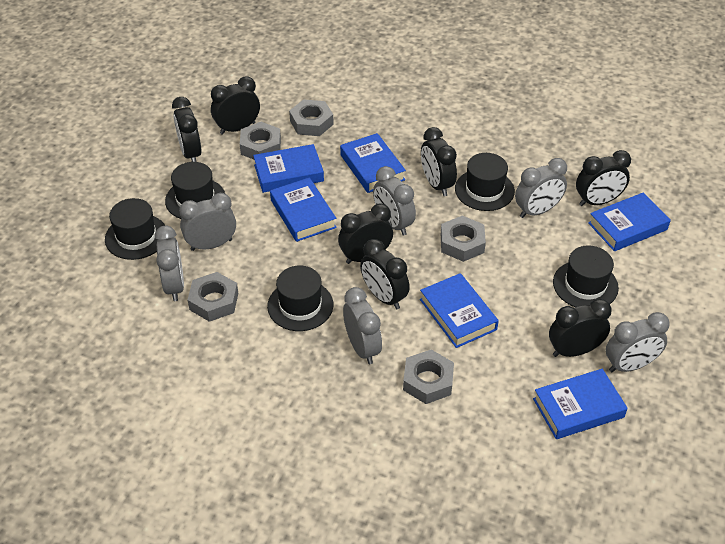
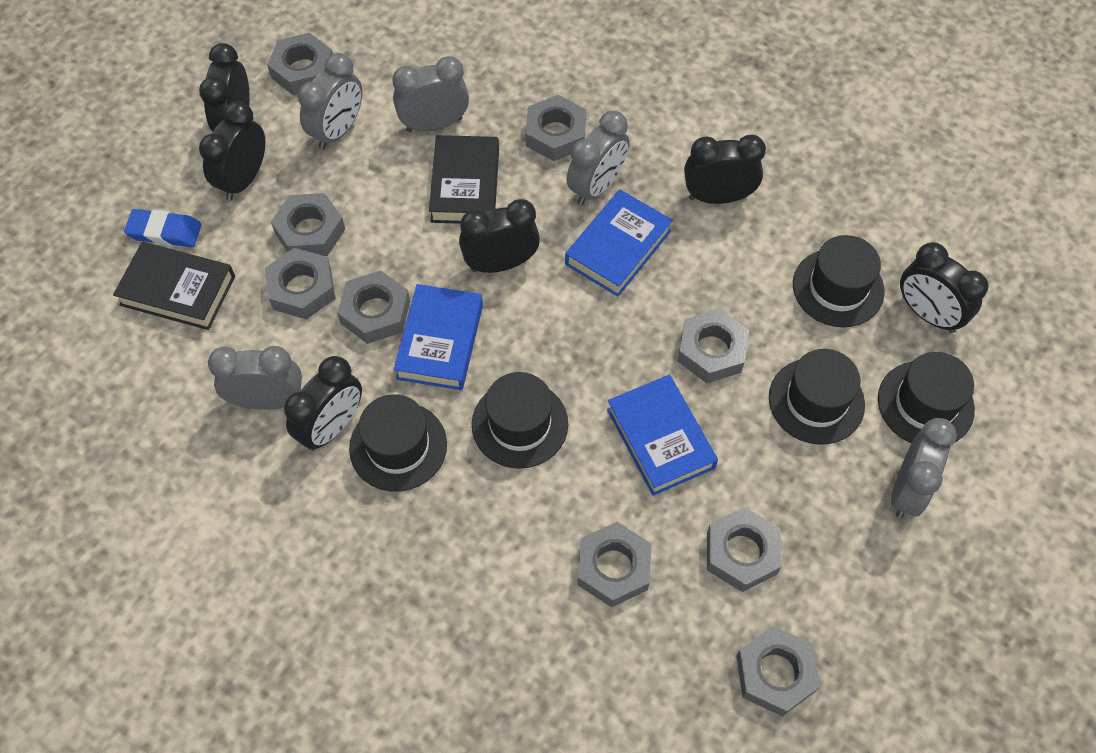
black book: none = 0 -> [113,242,235,330] [429,135,499,224] = 2
black clock: [172,97,201,162] [211,77,260,135] [338,204,393,264] [360,239,410,309] [421,127,457,196] [549,299,612,357] [576,150,631,206] = 7 -> [199,43,250,132] [199,101,265,200] [284,356,362,451] [459,199,540,273] [684,135,766,204] [900,242,989,333] = 6
blue book: [253,144,324,193] [270,177,337,242] [340,133,406,193] [420,273,499,348] [533,369,627,439] [588,192,671,251] = 6 -> [394,284,483,390] [565,190,673,297] [607,375,718,496] = 3
blue eraser: none = 0 -> [124,209,201,247] = 1
grey clock: [155,226,184,301] [179,193,236,251] [343,287,382,364] [373,166,416,236] [515,158,567,218] [606,312,670,372] = 6 -> [208,346,302,410] [298,53,362,150] [392,56,469,132] [566,111,630,205] [891,418,957,518] = 5
grey nut: [188,272,238,322] [240,122,281,160] [289,99,334,136] [403,349,454,404] [441,216,486,262] = 5 -> [265,248,336,320] [267,33,333,96] [271,193,345,256] [337,270,410,344] [525,95,586,161] [578,522,651,607] [677,309,749,383] [707,507,781,592] [736,626,820,717] = 9

